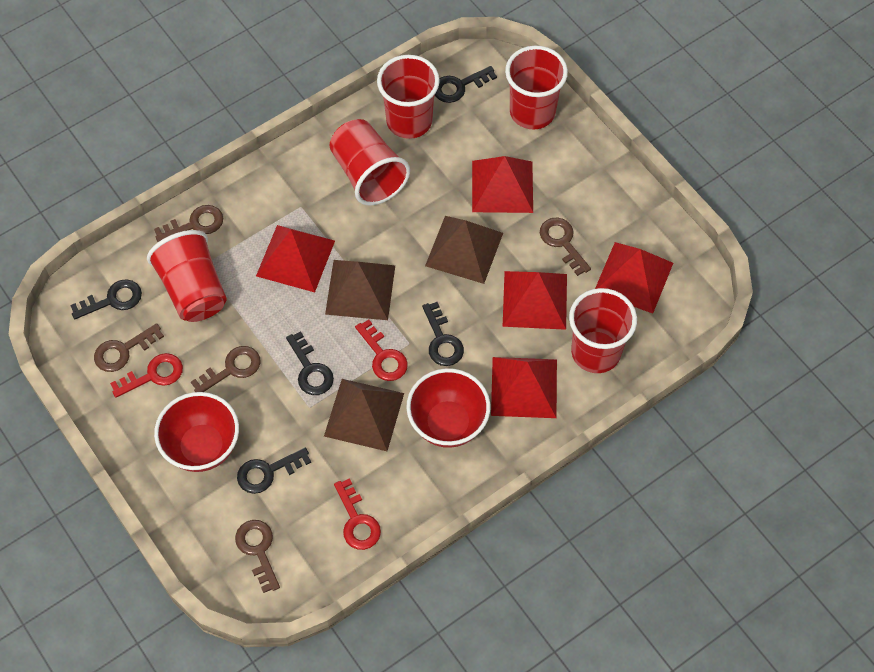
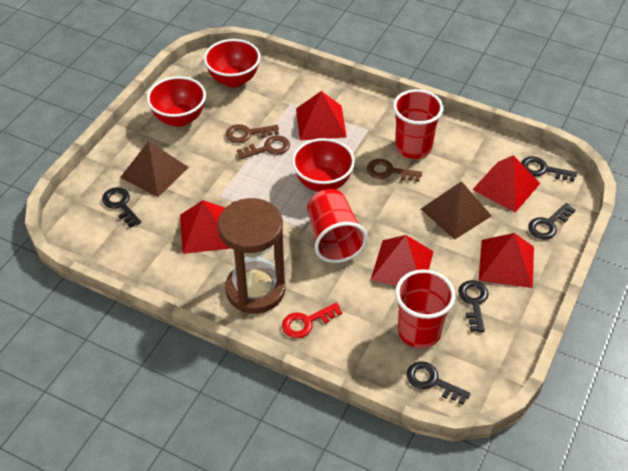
brown hourglass: none = 0 -> [218,198,285,314] = 1
brown key: [94,323,164,372] [154,205,223,242] [191,346,261,392] [235,520,280,593] [540,218,591,276] = 5 -> [226,124,279,143] [237,135,290,159] [367,159,422,182] = 3
brown pyramid: [324,379,404,451] [325,260,395,320] [425,216,503,284] = 3 -> [120,141,189,197] [421,181,492,240] = 2
red bowl: [154,392,239,472] [406,368,490,448] = 2 -> [147,76,206,127] [204,39,261,87] [292,138,355,192] = 3
red cup: [147,230,227,322] [329,119,410,206] [377,55,440,139] [505,46,568,129] [569,288,637,373] = 5 -> [307,189,367,263] [393,89,443,159] [395,269,455,348] = 3
red key: [110,353,183,398] [334,478,381,550] [355,319,408,381] = 3 -> [282,303,342,339] = 1

